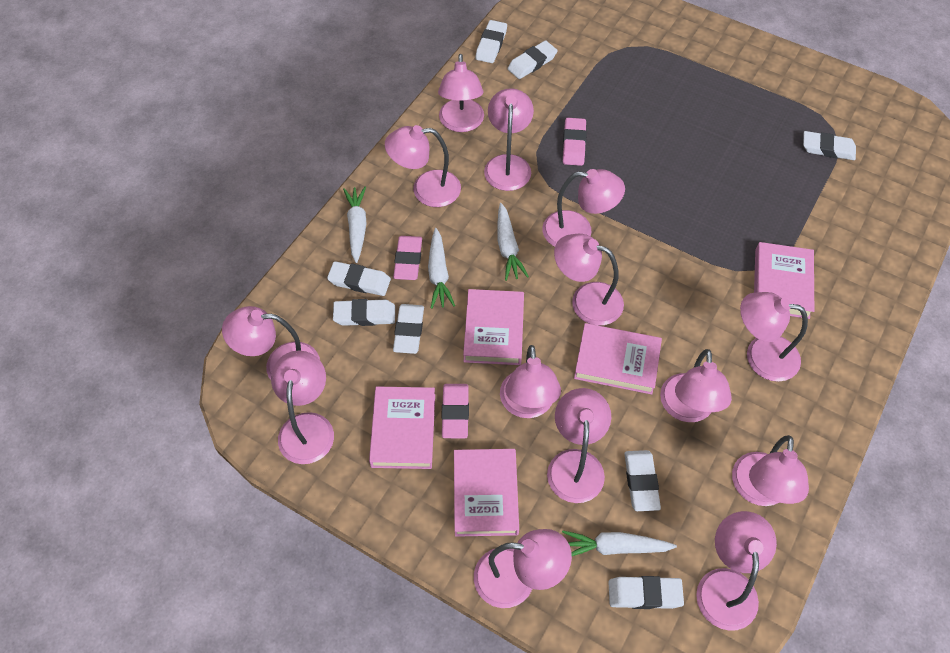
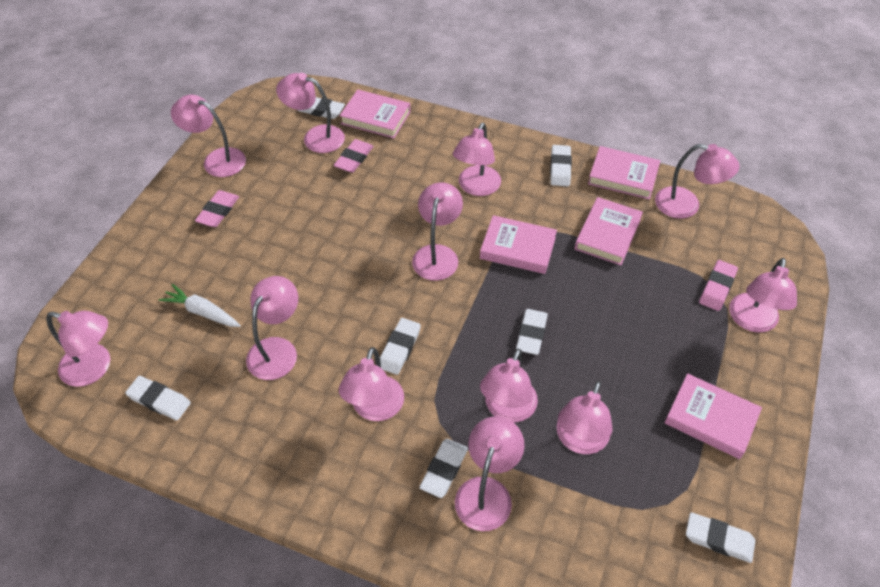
pink lamp: [222,306,320,380] [271,351,334,464] [385,125,461,207] [438,54,484,132] [474,529,572,608] [484,88,534,191] [500,345,561,418] [542,169,625,247] [547,388,611,503] [554,234,624,326] [660,349,732,422] [696,511,777,631] [732,435,809,506] [740,292,808,382] = 14 -> [46,311,110,387] [171,95,246,177] [246,276,298,380] [276,73,345,153] [339,347,404,421] [412,182,463,281] [453,122,501,196] [455,416,524,531] [480,349,538,422] [557,381,613,454] [655,144,740,219] [729,258,797,333] = 12
white carrot: [343,187,367,263] [428,228,455,309] [497,203,529,281] [562,530,677,556] = 4 -> [159,284,241,327] = 1
white eraser: [327,261,391,296] [333,299,395,326] [393,304,424,354] [475,20,507,63] [508,40,558,79] [608,576,684,609] [625,450,661,511] [803,131,856,160] = 8 -> [125,376,191,420] [297,97,345,119] [380,318,421,375] [420,439,468,498] [516,309,548,355] [550,145,572,186] [686,512,755,563] = 7

